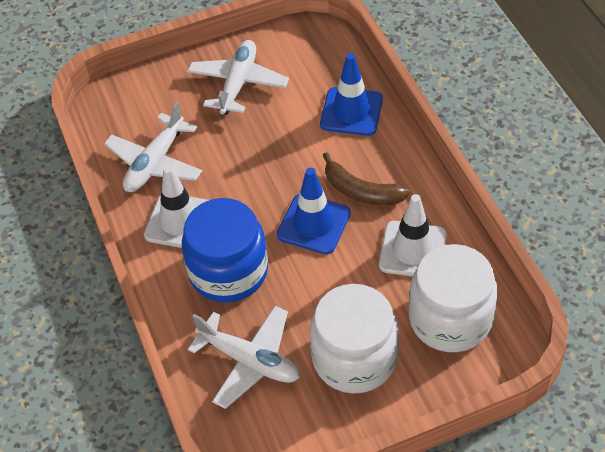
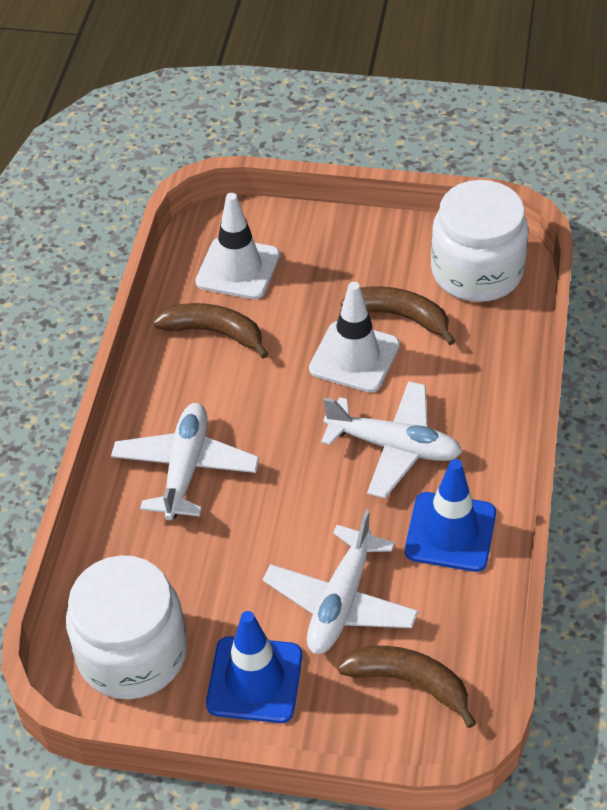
blue jar: [182,198,268,302] = 1 -> none = 0
brown banana: [322,152,410,205] = 1 -> [153,303,268,358] [338,646,476,728] [341,286,455,345] = 3

